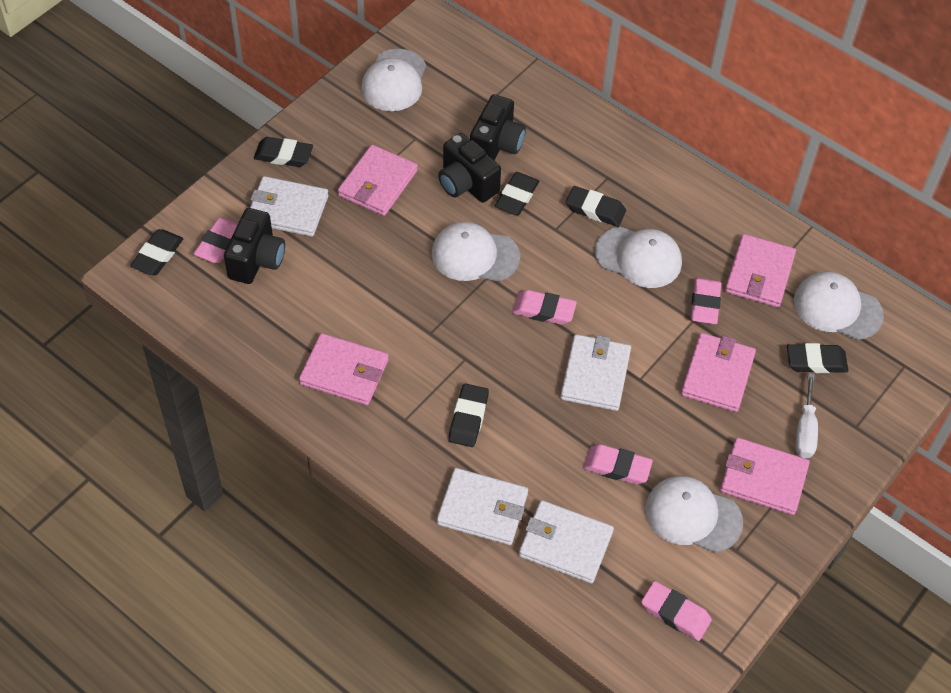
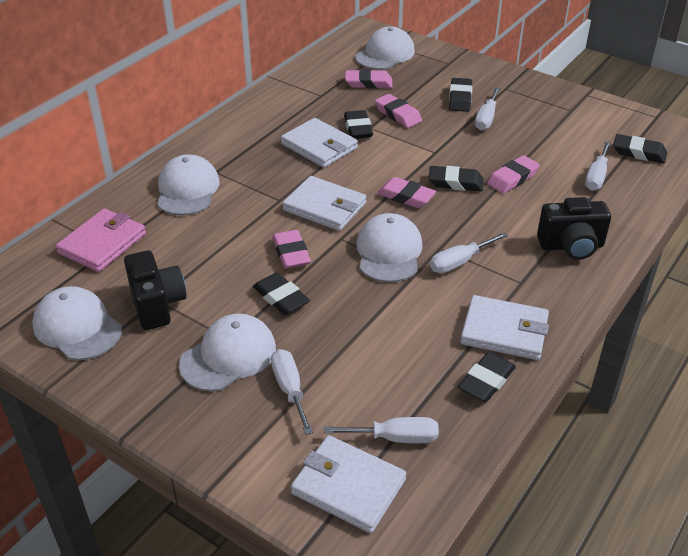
black camera: [224,208,285,284] [438,133,501,203] [470,94,526,160] = 3 -> [124,251,187,330] [537,197,611,260] = 2
pink wallet: [299,333,389,405] [338,145,418,216] [681,333,756,412] [720,437,810,515] [725,234,796,307] = 5 -> [56,208,146,272] = 1
white screwdriver: [796,373,818,458] = 1 -> [271,349,313,435] [324,417,439,443] [430,232,508,273] [475,87,500,130] [585,141,611,191] = 5

